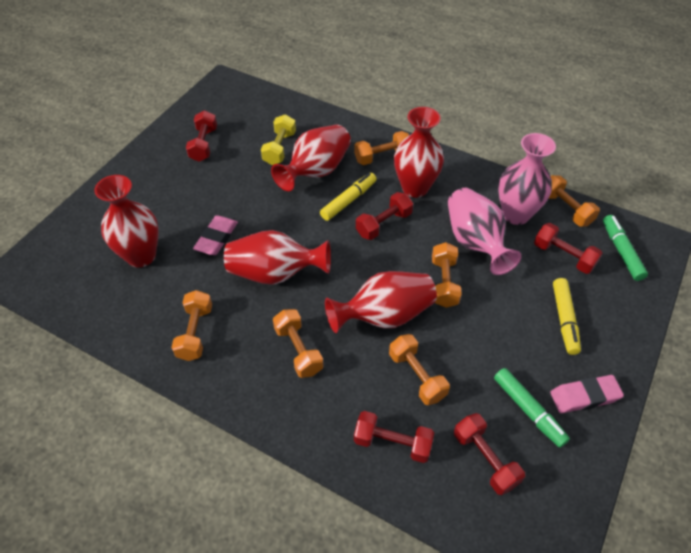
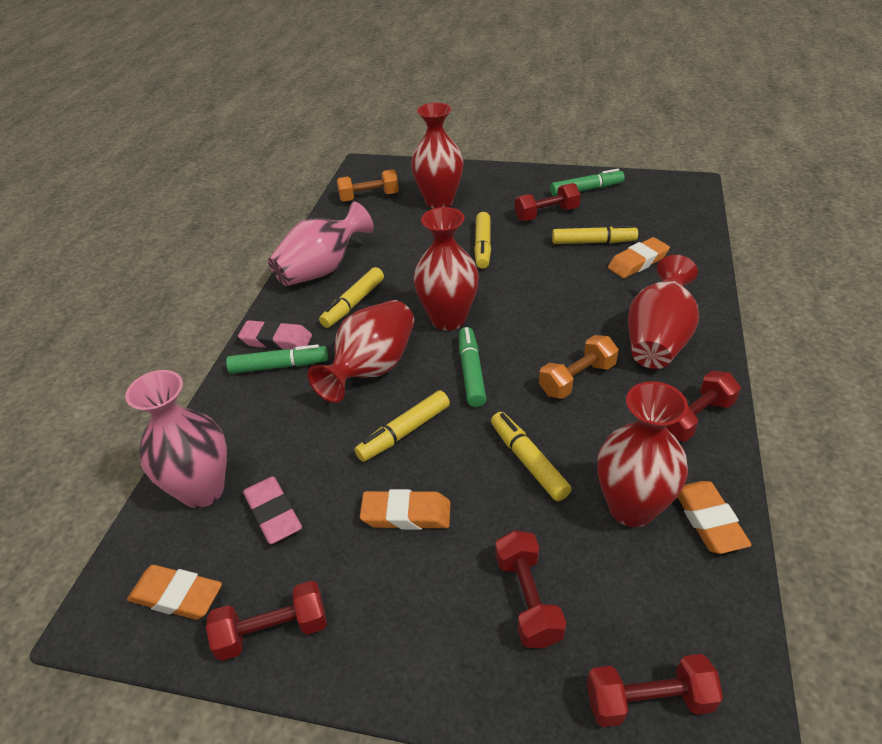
green marker: [494,368,570,448] [603,215,648,281] = 2 -> [226,344,328,374] [459,327,486,407] [550,169,625,196] = 3
orange dumbbell: [171,290,212,361] [273,309,323,378] [354,131,409,165] [389,334,450,405] [432,242,462,308] [548,175,600,227] = 6 -> [337,169,399,202] [539,335,619,399] = 2
orange eraser: none = 0 -> [127,565,222,620] [360,489,450,530] [608,237,670,278] [678,481,752,554] = 4
yellow dumbbell: [261,114,296,165] = 1 -> none = 0
yellow marker: [320,173,377,221] [553,278,581,355] = 2 -> [319,267,384,328] [354,390,450,462] [474,212,491,269] [491,412,572,501] [552,225,638,244] = 5

